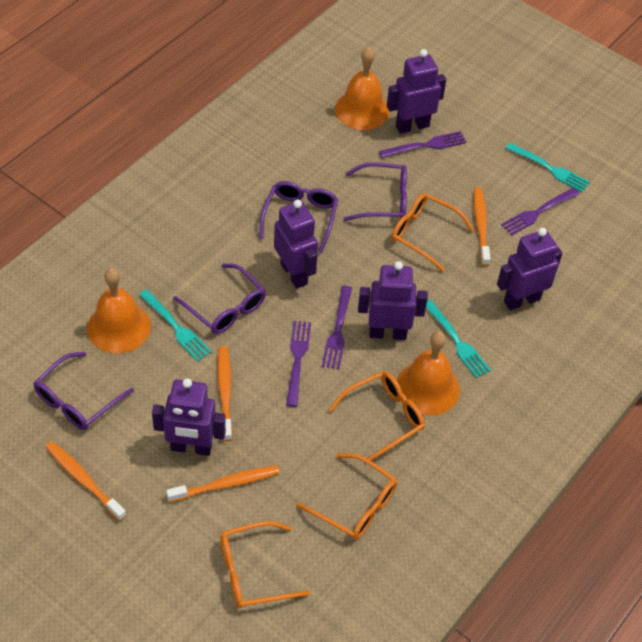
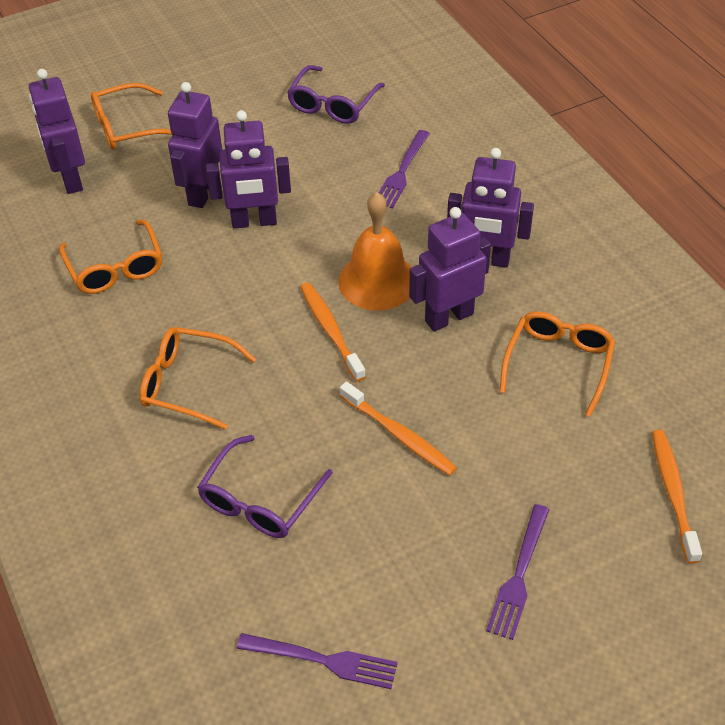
orange bell: [87,268,151,353] [335,47,390,130] [397,331,460,416] = 3 -> [338,192,412,311] = 1
orange toothbrush: [46,441,126,521] [166,465,280,502] [218,346,233,441] [474,187,490,266] = 4 -> [300,283,366,382] [340,381,457,475] [652,430,702,564] = 3
purple fork: [286,321,311,407] [322,285,352,369] [379,131,466,158] [501,188,579,236] = 4 -> [237,633,398,689] [379,130,430,209] [486,504,550,640] = 3
purple glasses: [34,352,134,430] [173,264,266,334] [259,181,338,253] [344,162,407,221] = 4 -> [197,435,333,538] [287,65,385,124] = 2
turquoise fork: [139,289,212,362] [426,300,491,378] [506,143,590,192] = 3 -> none = 0

